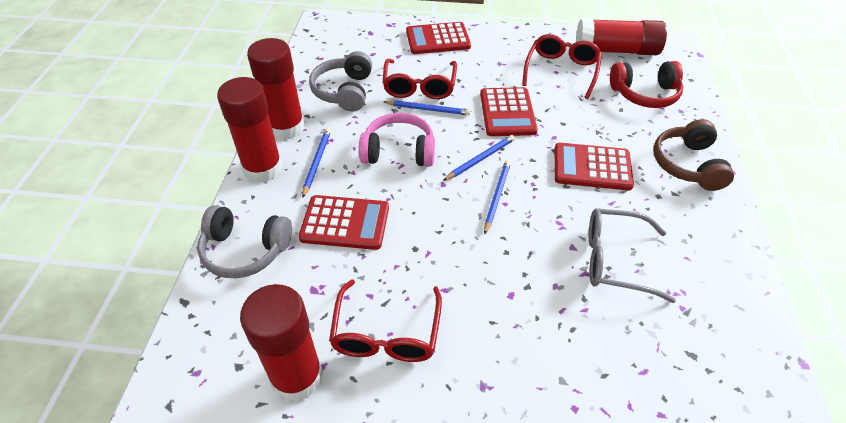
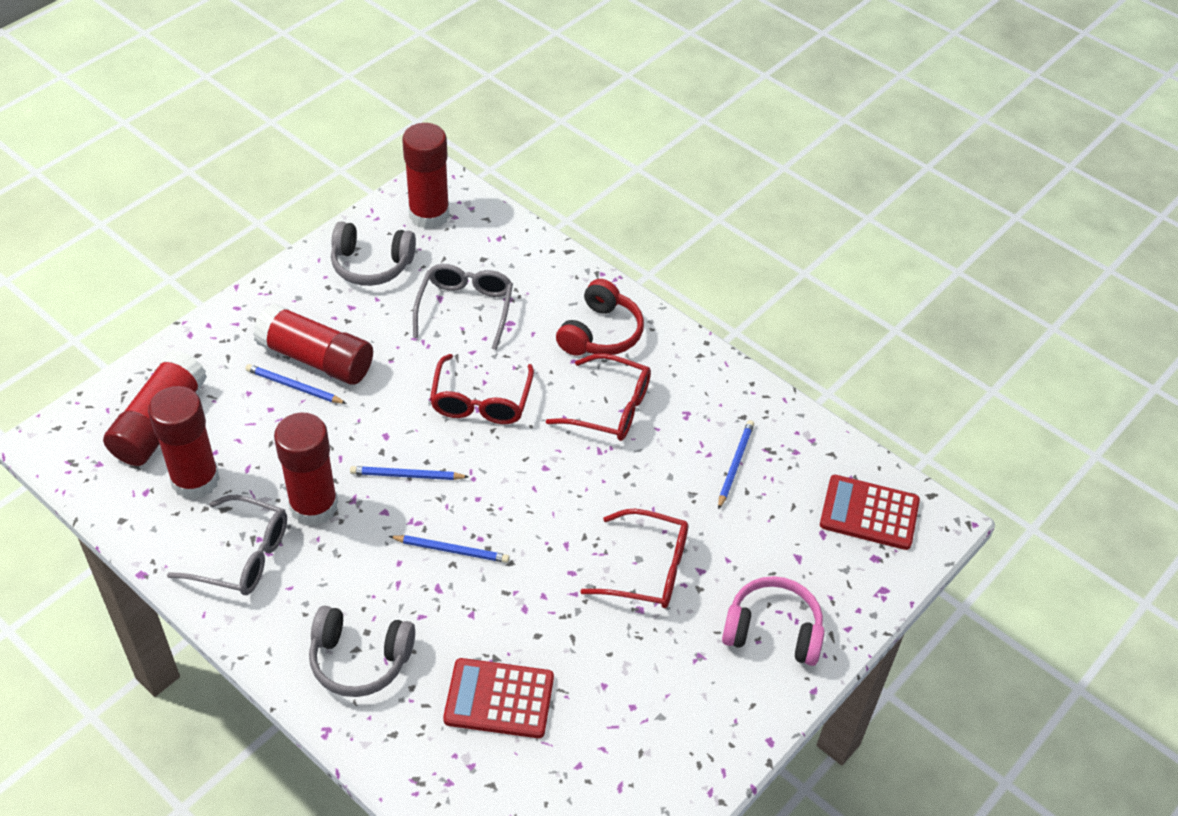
brown headphones: [653,119,734,191] = 1 -> none = 0
grey glasses: [589,208,676,303] = 1 -> [167,495,287,595] [413,264,513,350] = 2
red calculator: [299,195,389,250] [406,22,471,54] [480,87,538,136] [555,143,634,190] = 4 -> [443,658,554,738] [820,475,920,550] = 2
red glue stick: [217,77,283,183] [240,284,323,402] [247,38,305,140] [576,18,667,55] = 4 -> [103,350,207,466] [148,386,220,499] [253,303,373,385] [274,413,338,526] [402,123,450,229] = 5

